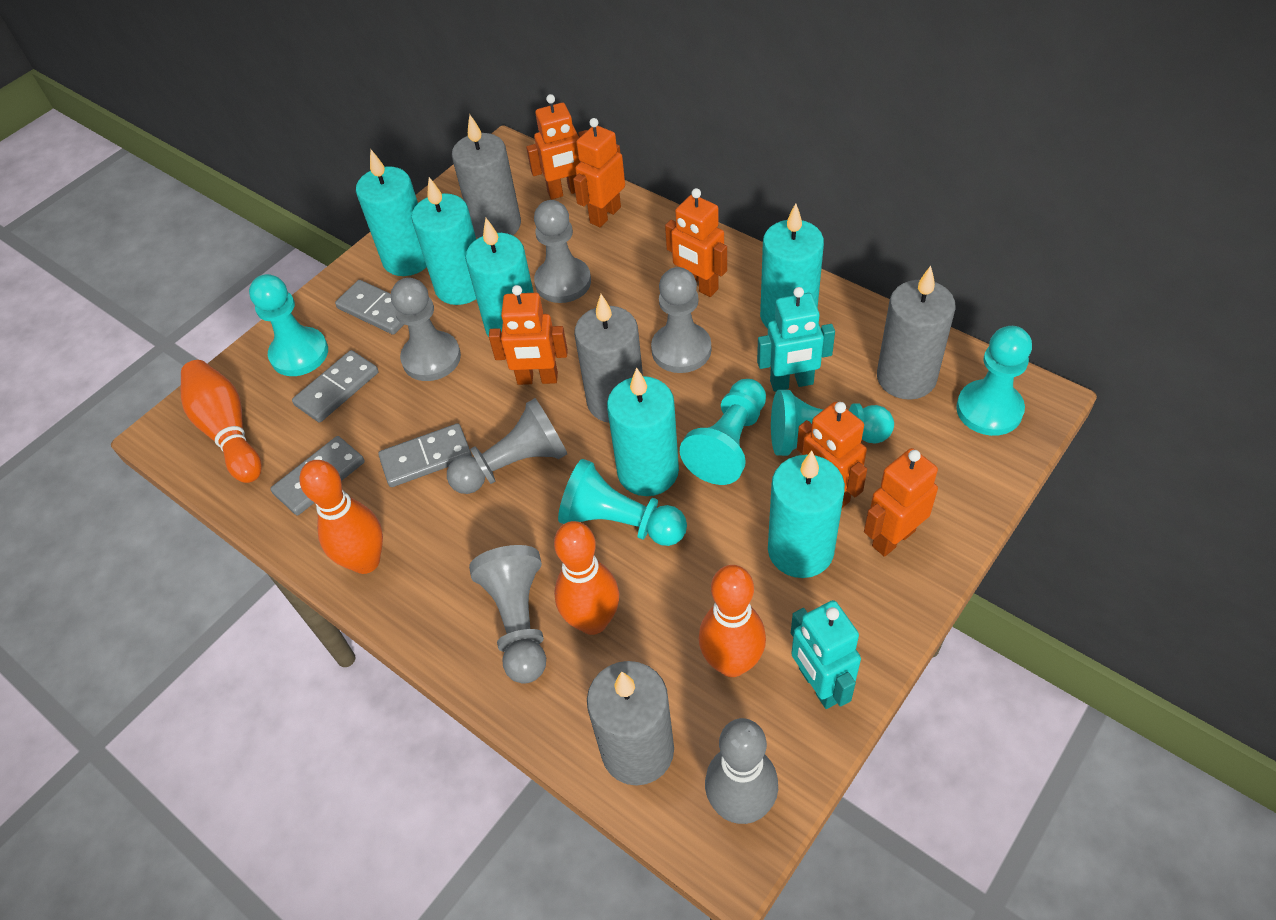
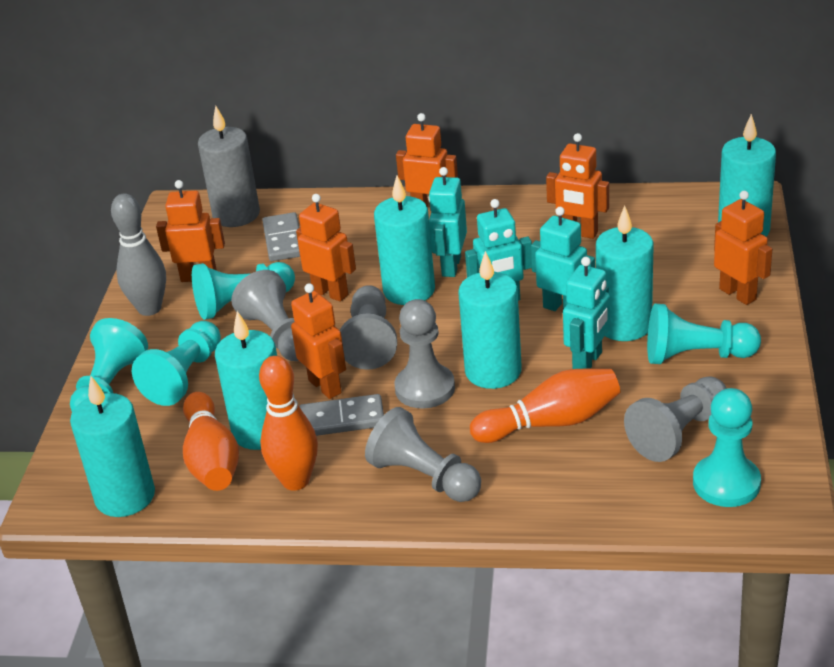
grey candle: [452,115,521,238] [574,294,643,423] [587,661,674,786] [877,266,956,400] = 4 -> [198,105,260,227] = 1
grey domino: [270,436,365,515] [292,350,379,423] [335,280,404,335] [378,423,472,487] = 4 -> [262,212,300,261] [299,394,384,436] = 2
orange bowling pin: [181,360,262,483] [299,460,383,574] [554,521,619,635] [699,565,766,677] = 4 -> [183,392,239,491] [259,356,318,491] [470,369,620,443] = 3
turquoise robot: [757,287,835,392] [791,600,861,709] = 2 -> [428,167,467,277] [465,199,532,301] [531,207,595,311] [563,257,610,369] = 4

